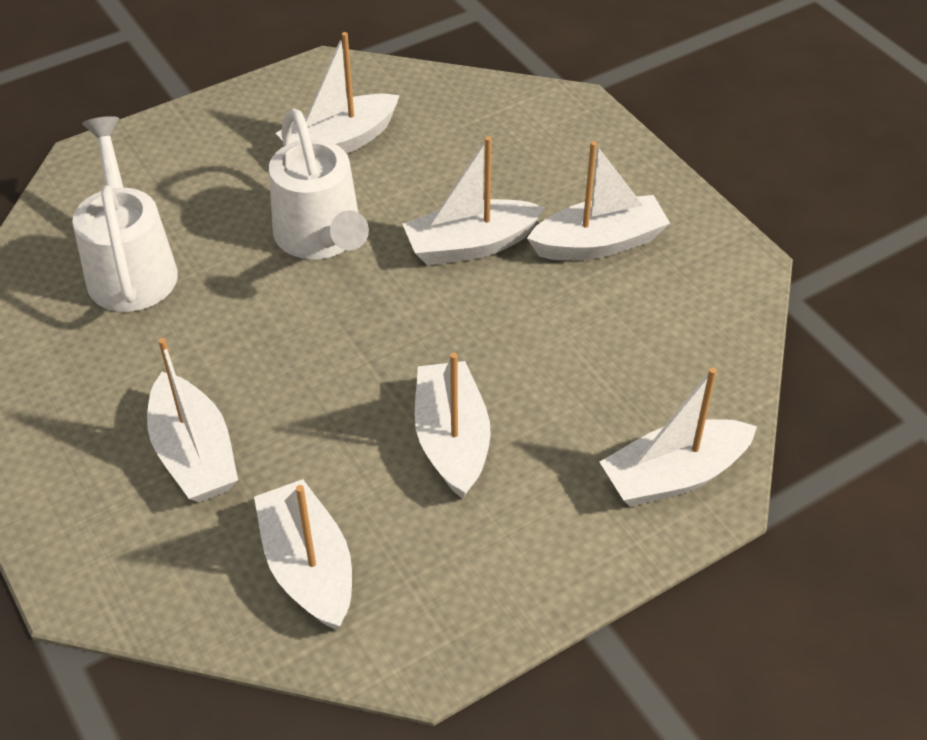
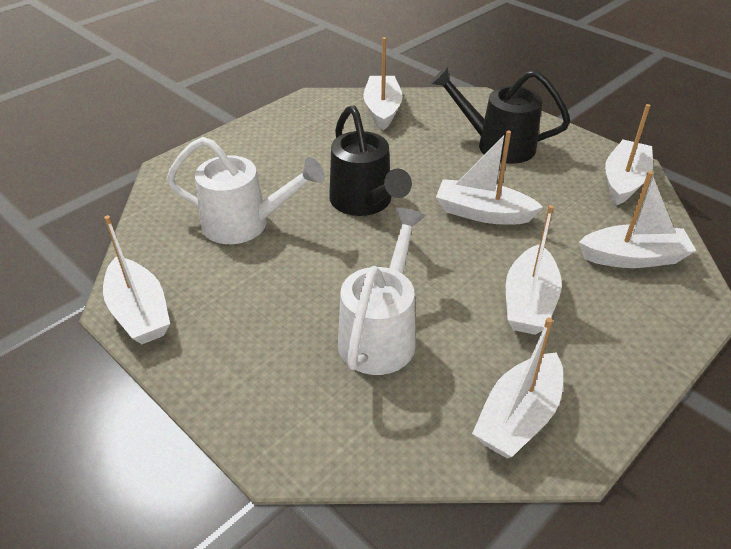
black watering can: none = 0 -> [329,105,412,216] [430,66,571,164] = 2

